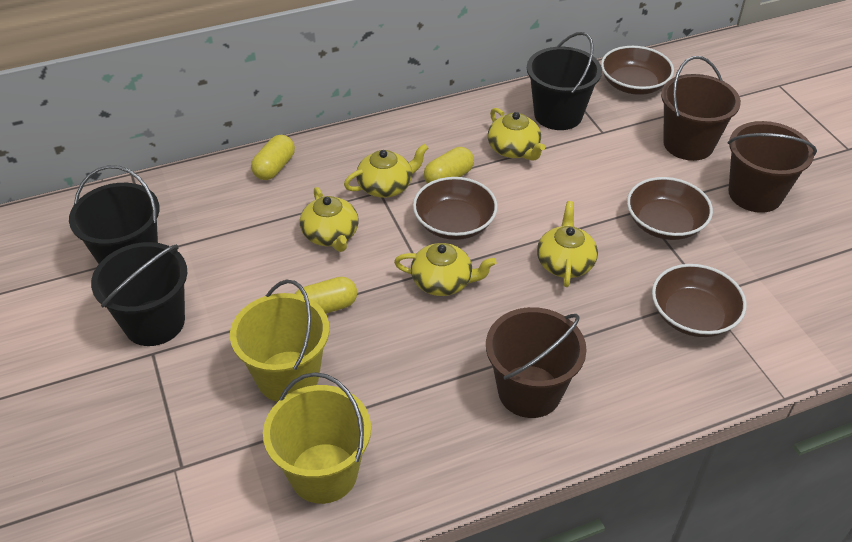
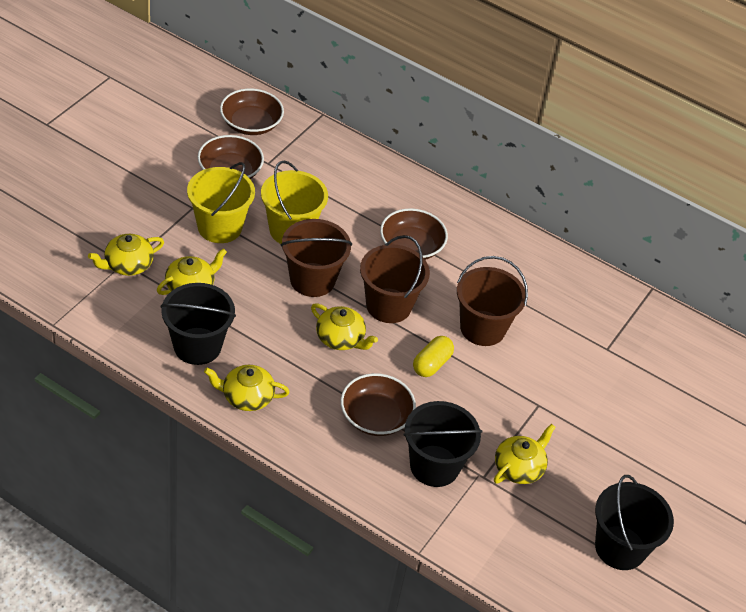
yellow capsule: [251,135,295,180] [295,277,357,314] [424,147,474,184] = 3 -> [413,336,454,377] = 1

